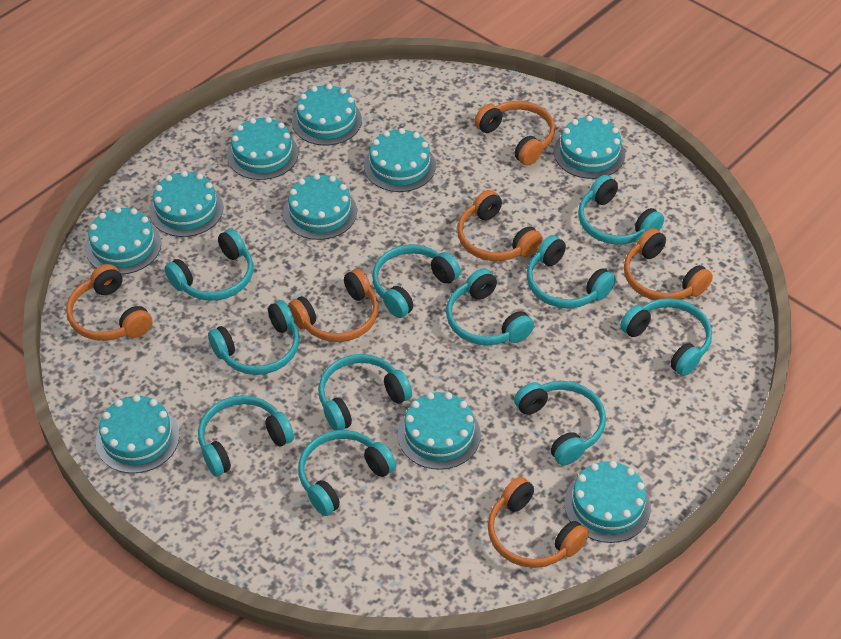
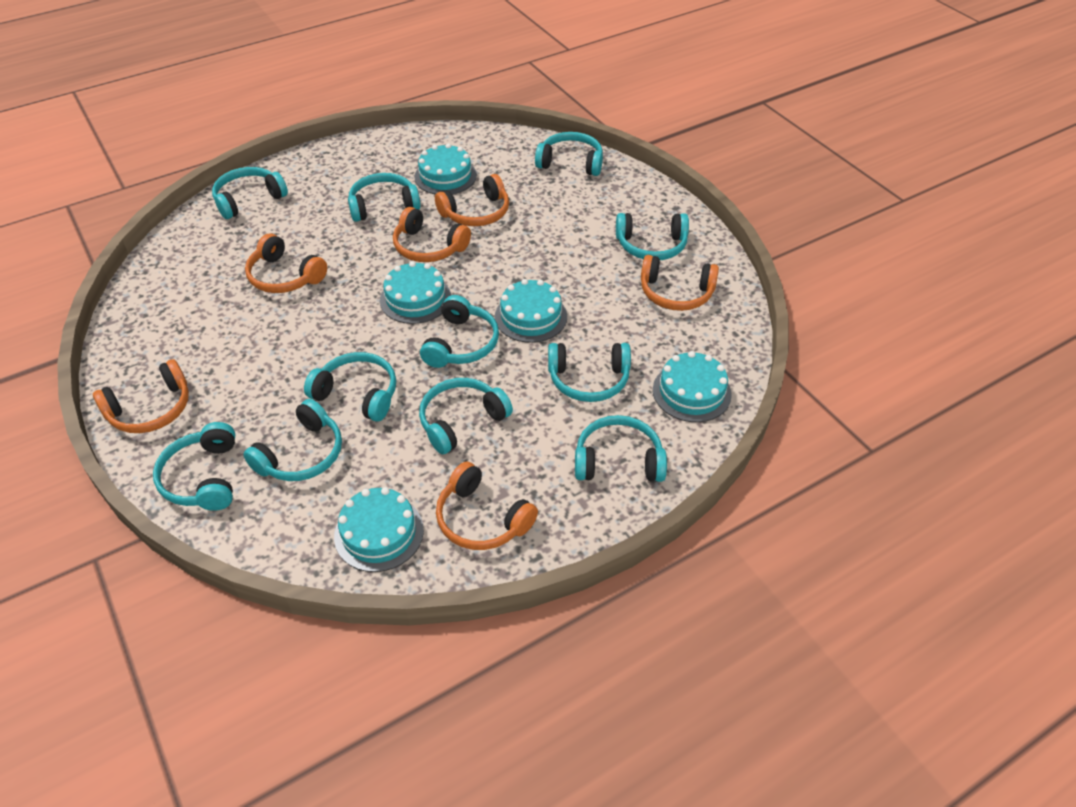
turquoise cake: [85,207,161,275] [96,395,180,473] [149,171,223,237] [227,117,298,180] [283,174,357,240] [292,84,362,146] [364,128,436,192] [398,392,481,470] [554,116,625,179] [564,461,651,543] = 10 -> [334,487,424,572] [380,261,451,324] [414,143,477,194] [495,279,567,343] [653,351,732,422] = 5

